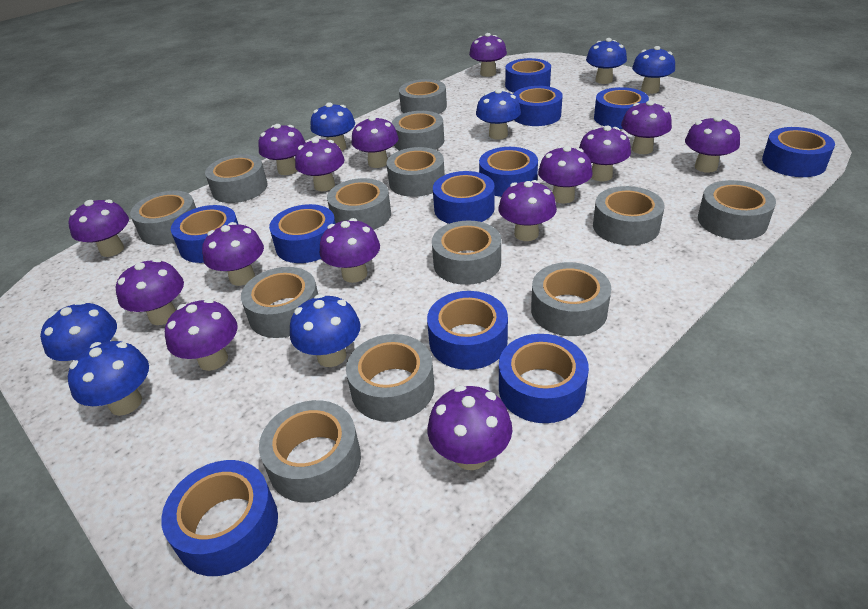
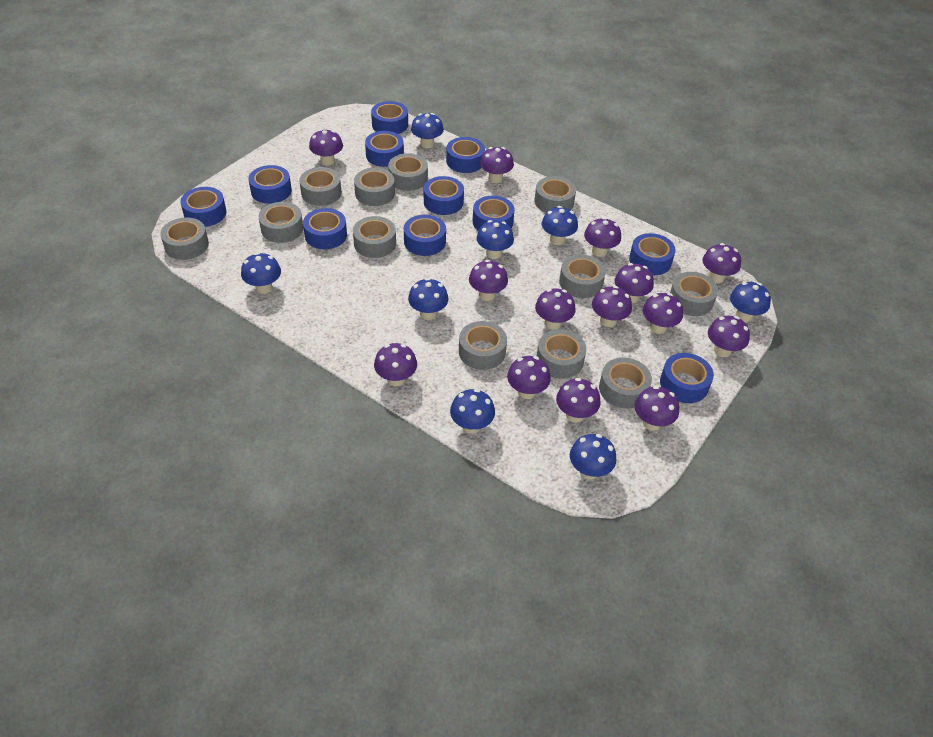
blue mushroom: [40,301,117,361] [68,341,149,416] [290,294,361,367] [311,102,355,151] [476,89,521,139] [586,38,627,84] [632,46,675,94] = 7 -> [241,252,281,294] [408,278,449,320] [411,113,444,148] [450,389,495,434] [477,220,514,259] [542,206,578,245] [570,434,616,480] [730,282,771,322] = 8
grey tape: [130,191,196,245] [205,154,268,203] [241,267,318,338] [259,400,361,503] [327,178,391,230] [346,334,435,422] [387,147,445,197] [392,111,444,151] [399,79,447,114] [432,221,501,285] [531,262,611,336] [593,186,664,245] [698,180,776,240] = 13 -> [160,217,209,260] [259,202,303,243] [300,167,342,206] [353,216,396,258] [354,168,395,206] [388,153,428,191] [459,321,507,370] [534,176,576,213] [537,329,586,379] [559,254,606,298] [599,357,652,408] [670,272,718,316] = 12
purple mushroom: [68,199,129,257] [116,259,184,325] [165,299,238,371] [202,222,264,286] [258,124,306,175] [295,138,345,191] [320,218,380,283] [352,116,399,168] [428,385,512,470] [469,33,507,77] [499,180,557,241] [538,146,593,203] [579,125,631,181] [621,100,672,154] [685,116,740,173] = 15 -> [309,129,343,166] [374,343,417,386] [469,260,508,301] [480,147,514,183] [507,356,551,399] [535,288,575,330] [556,378,601,423] [584,217,621,257] [592,286,632,327] [615,263,654,304] [635,386,679,431] [643,293,683,334] [702,243,741,283] [708,316,750,357] = 14

